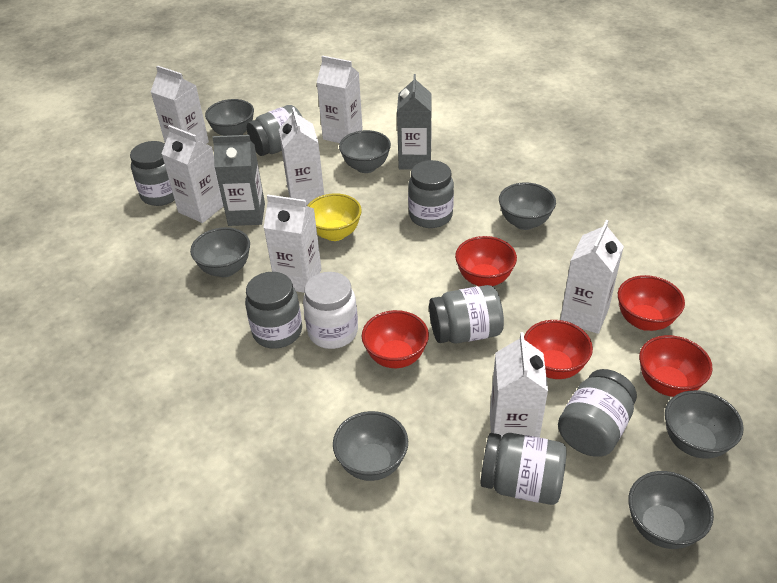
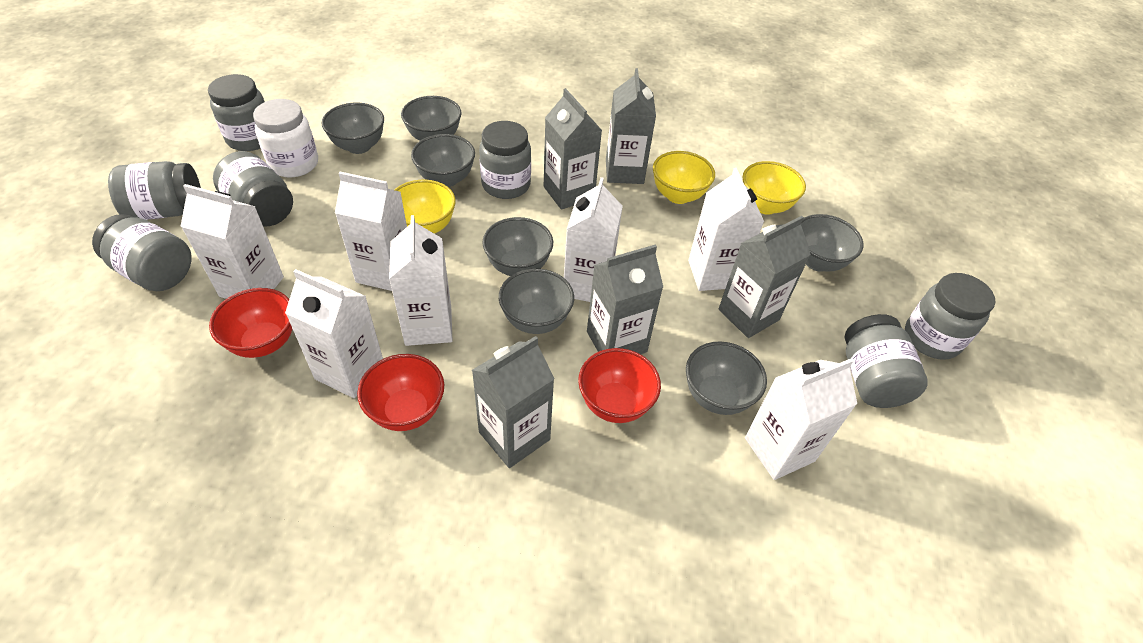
grey carton: [212,135,265,226] [397,74,432,170] = 2 -> [472,336,554,468] [544,88,602,210] [587,245,663,354] [606,68,656,184] [719,216,811,338] = 5
red bowl: [362,310,429,368] [455,236,517,286] [524,320,593,379] [618,275,685,331] [639,335,713,397] = 5 -> [209,288,292,358] [357,354,444,431] [578,348,661,423] = 3
yellow bowl: [307,193,362,241] = 1 -> [394,180,456,234] [653,151,715,204] [743,161,806,215] = 3

